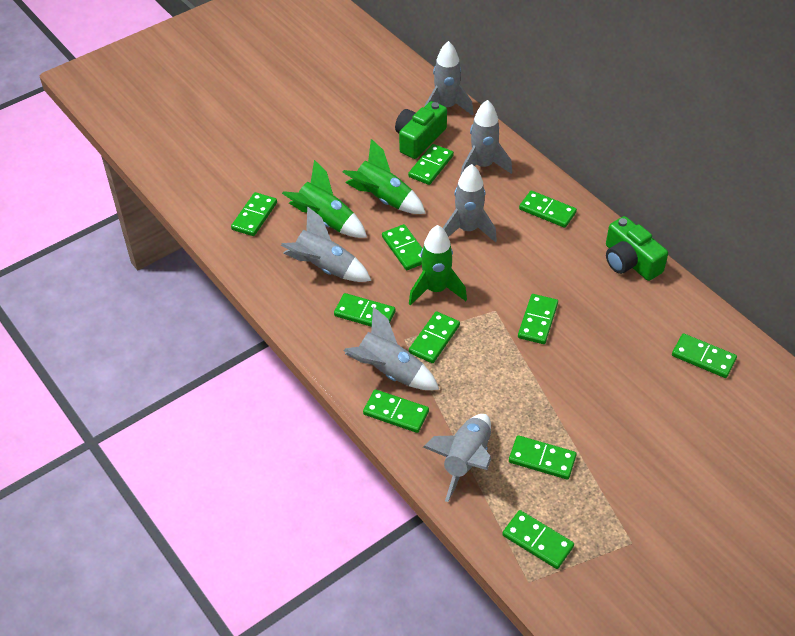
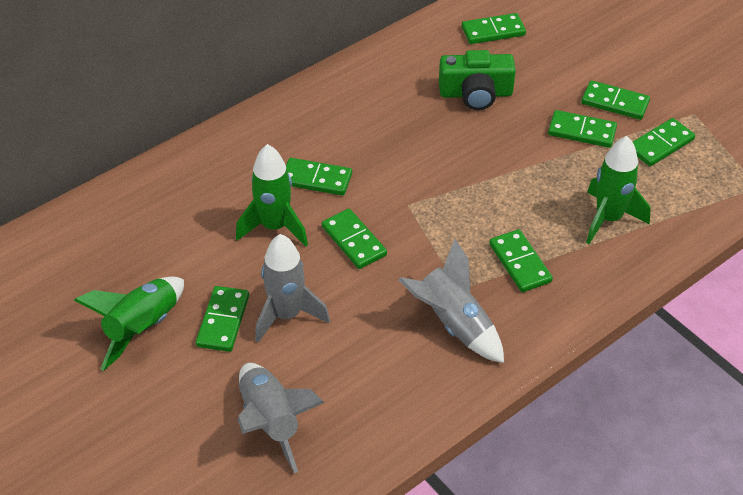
green camera: [395,101,447,159] [606,216,668,281] = 2 -> [439,50,516,110] = 1
green domino: [231,192,277,236] [334,293,395,327] [363,389,429,433] [382,224,422,270] [408,144,454,185] [409,311,460,363] [502,510,574,569] [509,435,577,480] [518,294,558,344] [519,191,577,228] [672,333,737,378] = 11 -> [196,286,249,352] [286,158,352,196] [322,209,387,269] [462,13,526,44] [489,229,553,292] [548,110,617,148] [581,80,650,120] [633,118,695,166] = 8
grey rocket: [281,206,371,282] [344,307,439,390] [423,414,491,502] [425,41,473,116] [443,164,497,242] [460,100,512,177] = 6 -> [238,363,325,473] [255,234,330,343] [398,239,504,363] = 3

